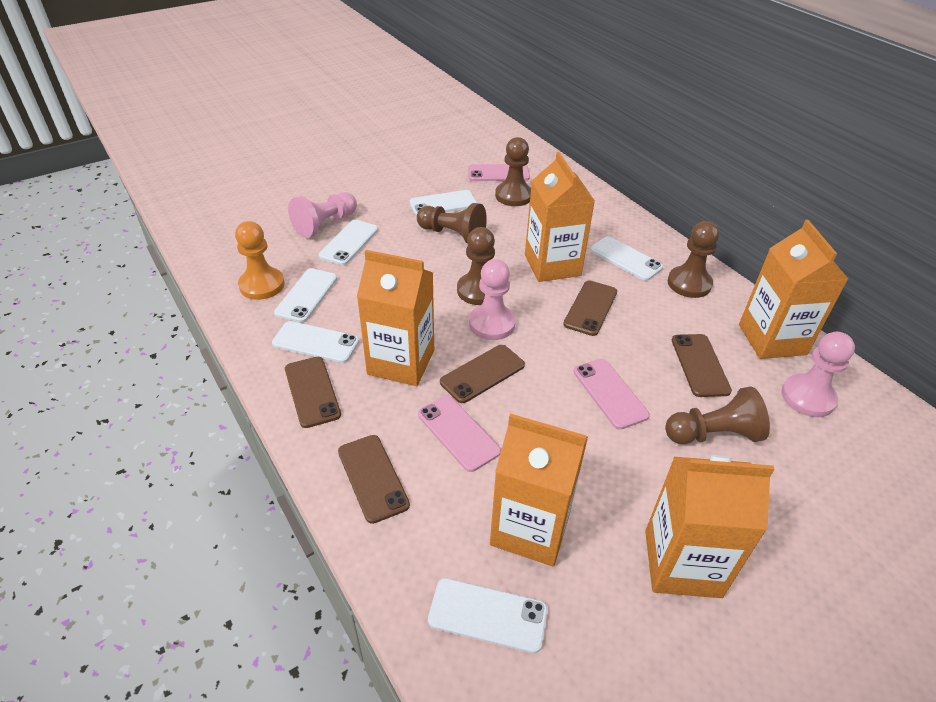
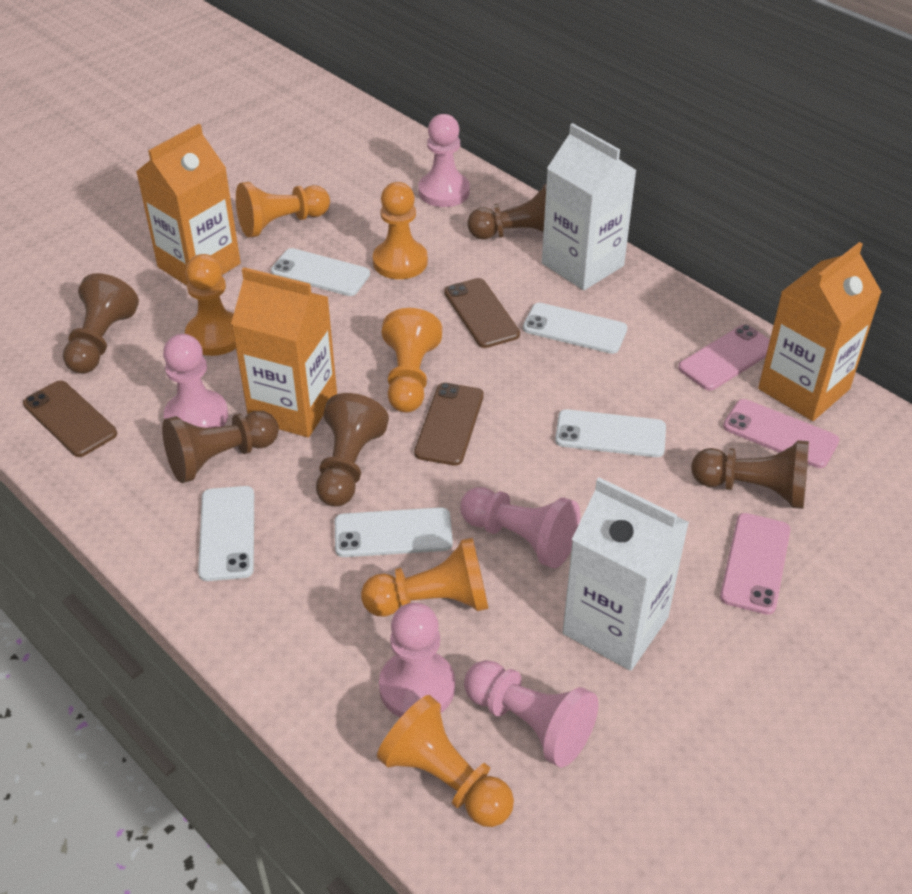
brown phone: [285,357,341,428] [338,435,410,524] [440,345,525,403] [563,280,617,336] [672,334,732,397] = 5 -> [23,380,117,457] [414,383,484,466] [444,278,520,348] = 3
orange carton: [357,250,434,386] [490,414,588,567] [525,152,595,282] [645,455,775,598] [739,220,848,359] = 5 -> [136,124,241,285] [231,267,337,437] [758,242,882,421] = 3
orange pawn: [235,221,285,300] = 1 -> [185,254,236,356] [236,182,330,237] [361,538,489,617] [373,182,428,279] [377,695,514,827] [382,308,442,412] = 6
pink pawn: [288,192,357,238] [469,259,516,340] [782,332,855,417] = 3 -> [163,334,228,428] [379,603,455,718] [418,114,470,207] [460,487,580,569] [464,660,598,767] = 5
white carton: none = 0 -> [542,123,637,290] [562,477,689,671] = 2
white phone: [272,321,359,363] [274,268,337,323] [319,220,378,265] [409,190,477,216] [428,578,548,653] [590,236,663,281] = 6 -> [198,486,254,581] [271,248,370,296] [335,507,453,557] [523,303,627,354] [555,409,666,457] = 5

